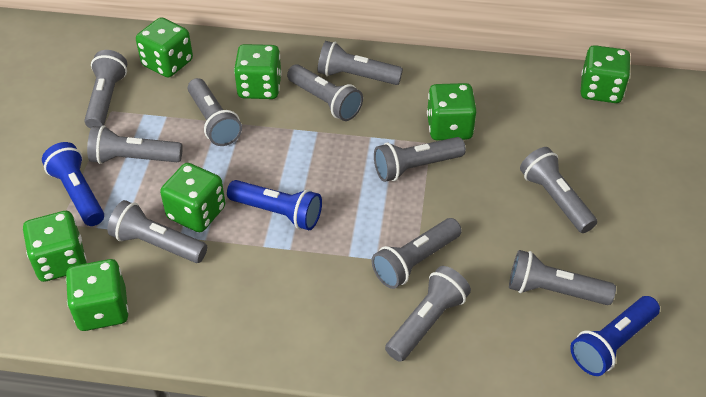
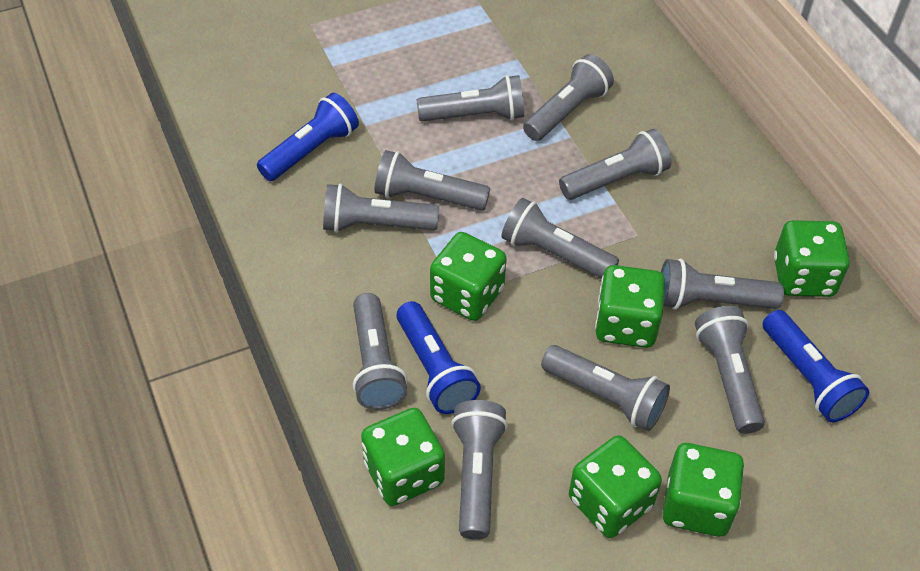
green dice: [23,211,87,282] [66,259,129,331] [136,17,193,78] [160,163,225,233] [234,44,282,99] [427,83,477,140] [581,45,631,103] = 7 -> [361,408,445,506] [430,232,507,321] [569,435,662,538] [595,265,665,348] [662,443,744,537] [774,220,850,297] = 6

